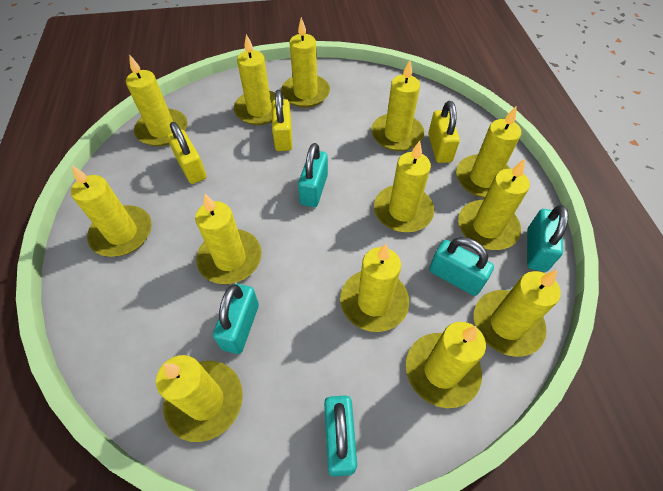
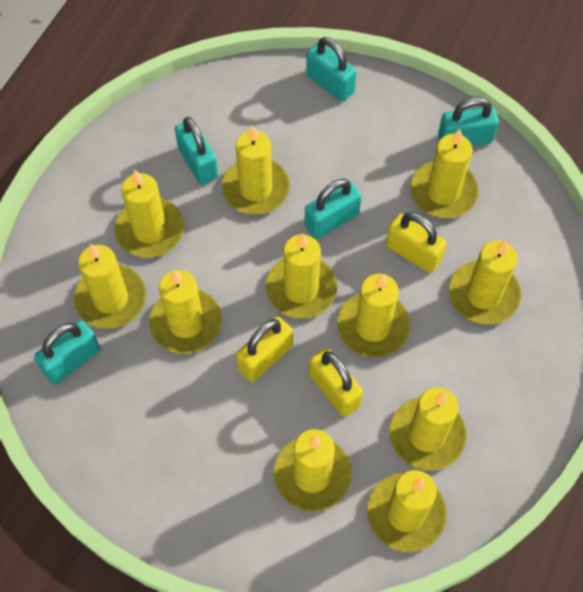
yellow candle: [71,165,152,257] [126,54,187,146] [156,355,243,442] [195,194,262,284] [234,34,275,125] [281,17,330,108] [340,244,409,332] [371,60,424,151] [374,141,434,232] [406,322,486,408] [456,105,521,198] [458,159,530,250] [474,270,561,357] = 13 -> [74,244,146,329] [114,170,184,258] [149,270,222,354] [222,125,290,215] [265,233,337,319] [273,429,352,512] [337,274,410,357] [367,470,447,552] [390,387,466,470] [410,129,479,218] [449,239,521,325] = 11

